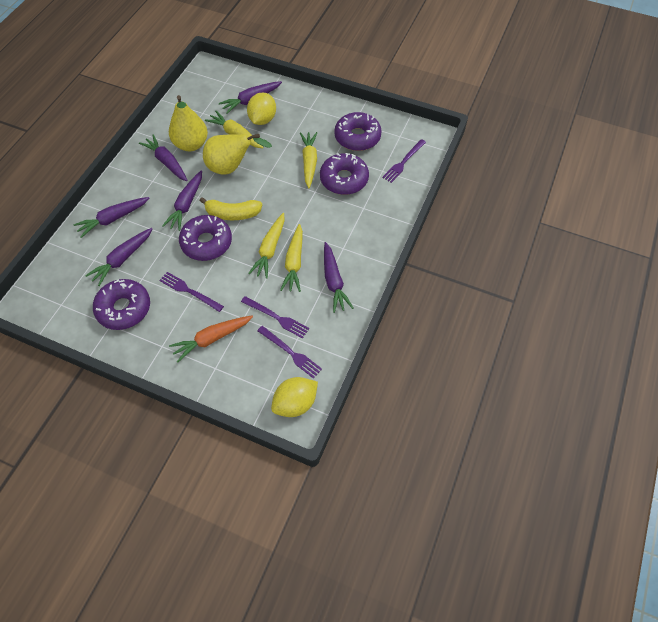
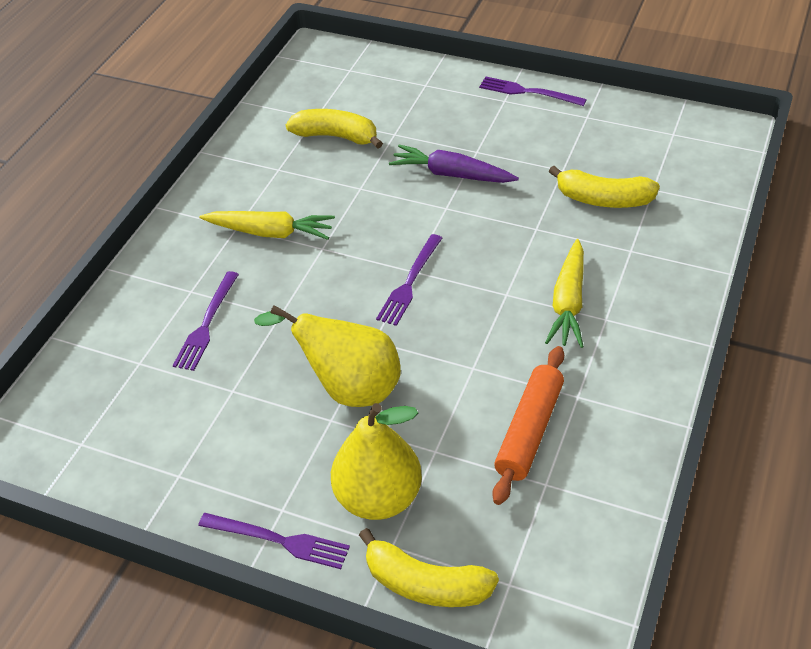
orange carrot: [169,316,253,362] = 1 -> none = 0
orange rolling pin: none = 0 -> [493,346,564,505] = 1
purple carrot: [73,197,150,238] [85,228,152,286] [139,134,188,181] [162,171,202,231] [219,81,282,114] [324,242,353,313] = 6 -> [389,145,519,183] = 1
purple donut: [93,279,150,330] [179,215,232,261] [320,153,369,195] [334,112,382,151] = 4 -> none = 0
yellow banana: [200,197,262,220] = 1 -> [286,109,383,149] [359,528,499,607] [549,166,660,208] = 3
yellow carrot: [205,111,263,148] [248,213,285,279] [280,224,303,292] [300,132,317,188] = 4 -> [200,211,335,240] [545,239,584,348] = 2
yellow lemon: [247,92,276,125] [271,377,318,417] = 2 -> none = 0

